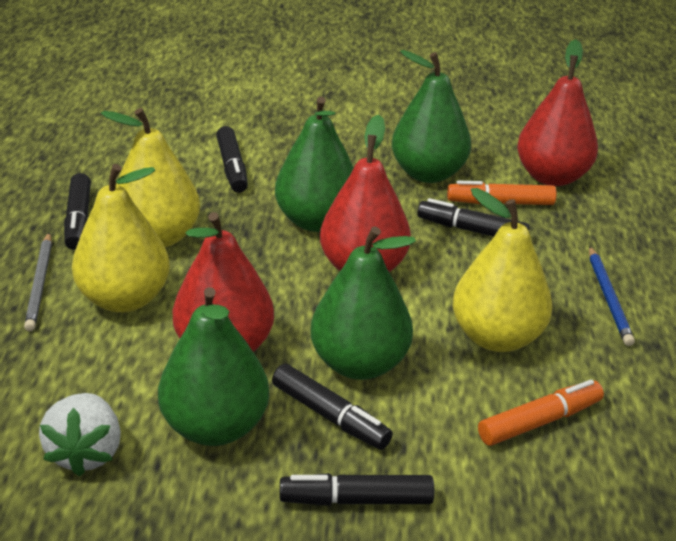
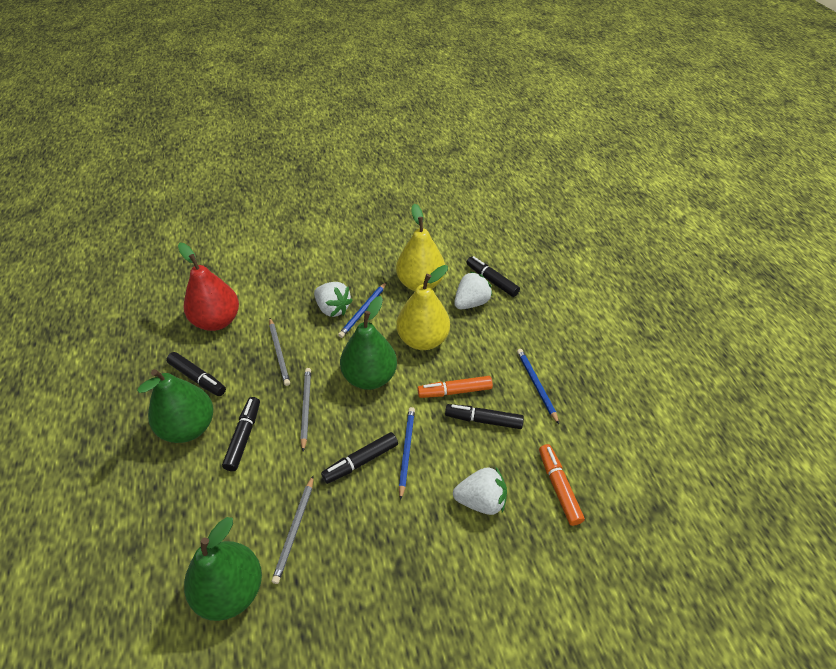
blue pencil: [589,246,635,346] = 1 -> [338,282,387,338] [399,407,415,500] [517,349,559,424] = 3
green pear: [158,287,269,446] [275,97,354,232] [311,226,416,380] [392,50,471,183] = 4 -> [137,369,213,443] [184,517,262,621] [340,296,397,390] = 3
grey pencil: [24,233,52,331] = 1 -> [269,318,290,386] [272,475,314,584] [300,368,311,451] = 3
red pear: [172,212,274,352] [320,115,411,272] [517,39,598,186] = 3 -> [178,243,239,331] = 1
white strawberry: [39,393,121,476] = 1 -> [314,282,353,317] [453,467,507,515] [454,271,493,309] = 3
yellow pear: [72,164,170,313] [101,108,200,248] [453,188,553,352] = 3 -> [396,204,445,291] [396,265,450,350] = 2

